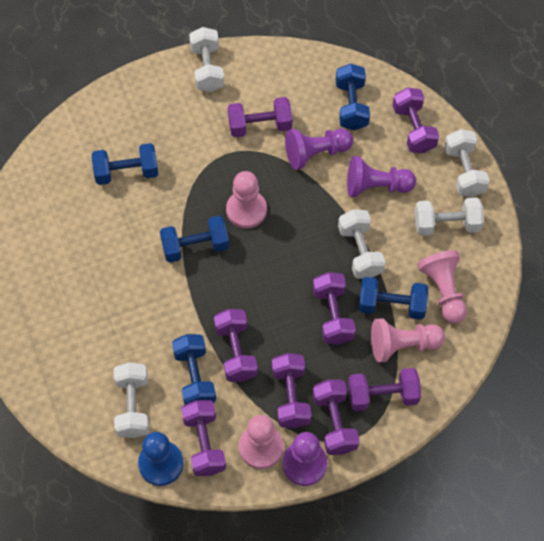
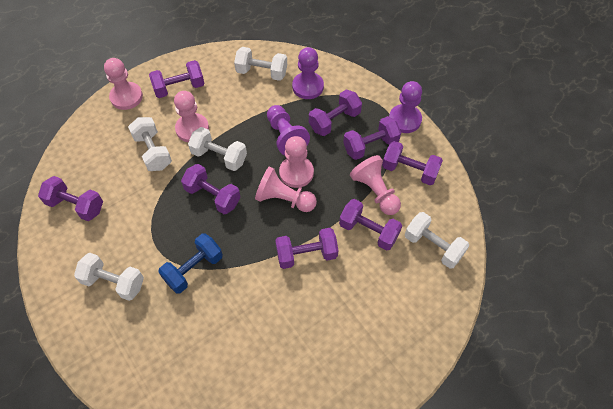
blue dumbbell: [92,143,158,185] [160,216,229,263] [172,334,216,405] [336,64,370,130] [359,277,428,320] = 5 -> [158,233,223,294] = 1
blue pawn: [138,432,184,486] = 1 -> none = 0
pink pawn: [226,171,267,229] [239,415,284,469] [371,318,445,362] [418,250,467,323] = 4 -> [104,58,143,110] [174,91,209,142] [255,167,317,212] [279,136,314,188] [350,155,401,215] = 5

